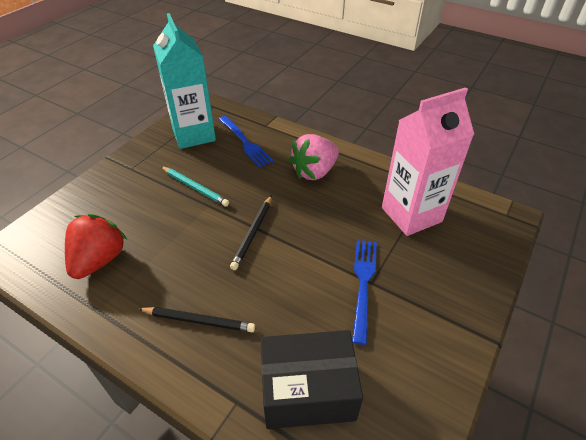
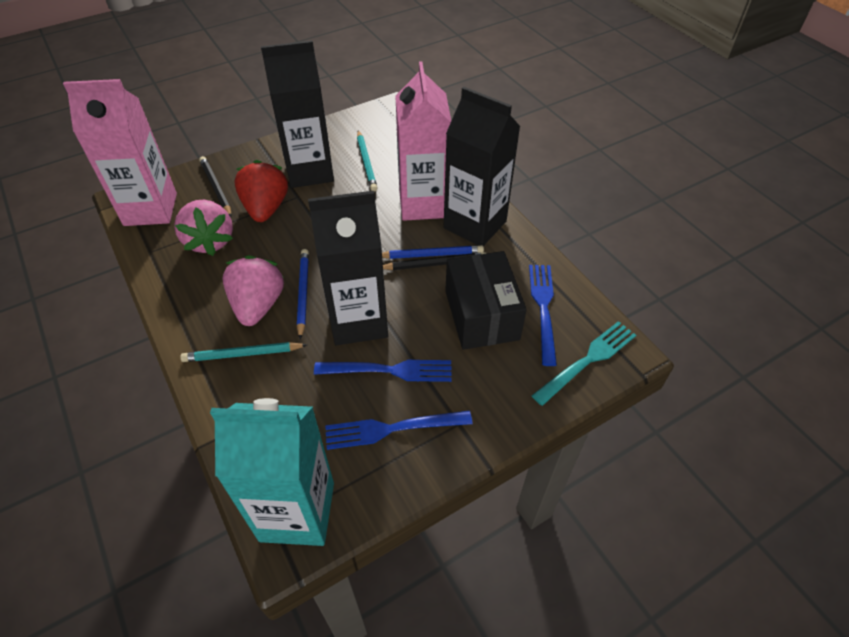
black carton: none = 0 -> [261,40,334,188] [308,191,388,345] [444,87,521,246] = 3
blue fork: [219,116,274,168] [352,240,377,345] = 2 -> [314,360,452,382] [325,411,472,450] [529,265,557,366] = 3
blue pencil: none = 0 -> [297,249,309,340] [382,245,484,259] = 2
pink carton: [382,87,474,236] = 1 -> [63,79,177,226] [395,62,451,221] = 2
pink strawberry: [289,134,339,180] = 1 -> [174,200,233,256] [222,255,284,326] = 2
turquoise fork: none = 0 -> [531,321,636,406] = 1
turquoise pencil: [161,166,229,207] = 1 -> [180,342,307,362] [357,130,378,192] = 2

